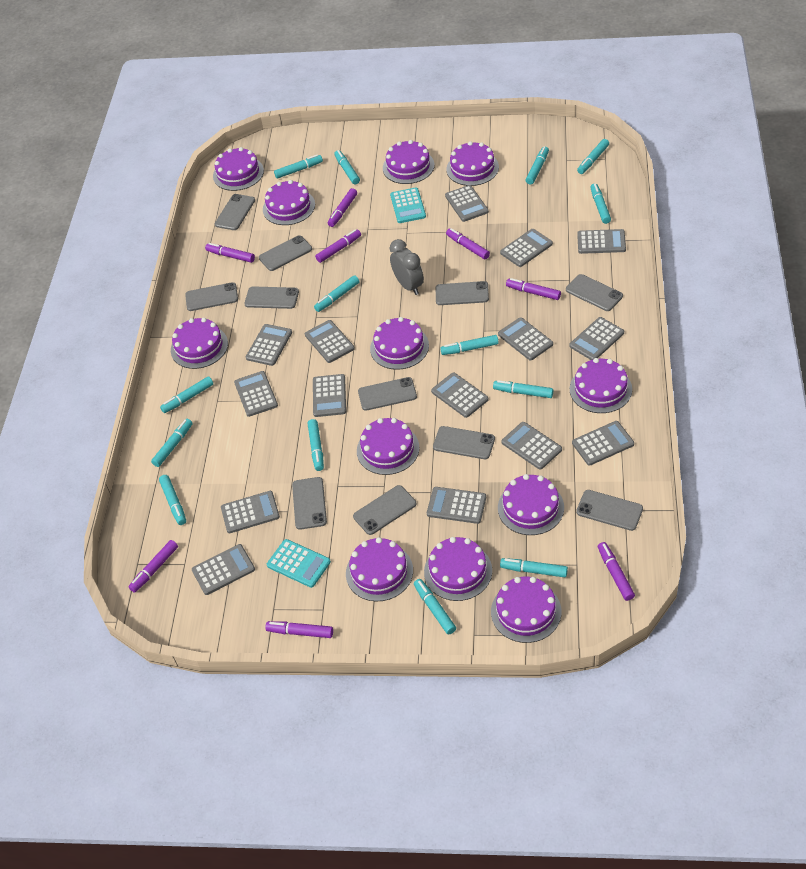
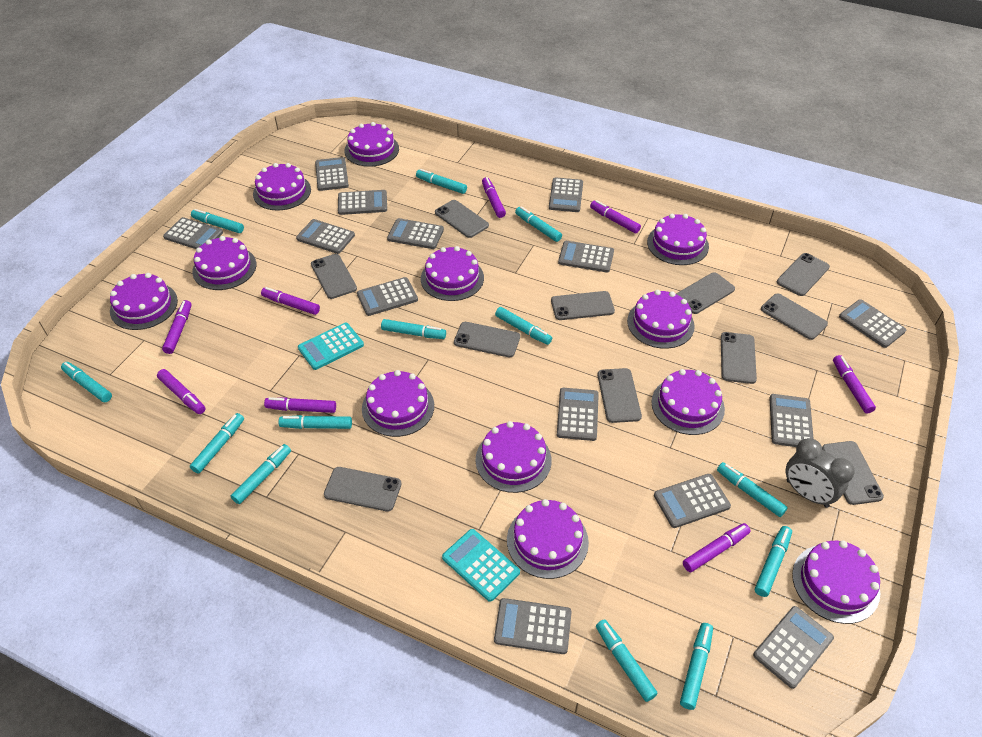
grey calculator: [192,544,255,595] [221,491,280,533] [234,371,278,417] [246,324,292,366] [305,320,355,363] [313,374,346,417] [427,487,486,524] [431,372,489,418] [445,185,489,222] [498,317,553,361] [500,229,553,267] [502,422,562,470] [569,317,624,360] [572,421,634,466] [577,229,626,254] = 15 -> [163,217,223,249] [296,219,355,254] [315,157,349,191] [338,190,387,215] [357,277,418,316] [387,218,444,249] [494,598,572,654] [549,177,583,212] [557,388,599,441] [558,241,614,273] [654,474,731,528] [753,606,834,689] [769,394,814,447] [839,299,906,348] = 14
turquoise marker: [151,419,193,467] [159,475,186,525] [160,376,213,413] [274,154,323,179] [307,419,324,471] [314,275,359,312] [334,150,360,185] [414,579,456,635] [440,335,499,355] [493,380,553,398] [500,558,568,577] [526,147,549,185] [577,139,609,174] [590,183,611,224] = 14 -> [61,362,112,402] [190,413,244,474] [191,209,244,233] [231,444,291,504] [278,415,352,429] [381,319,446,339] [416,169,467,194] [495,307,552,345] [515,206,562,242] [596,619,658,702] [680,623,713,710] [717,462,788,517] [755,526,792,597] = 13

